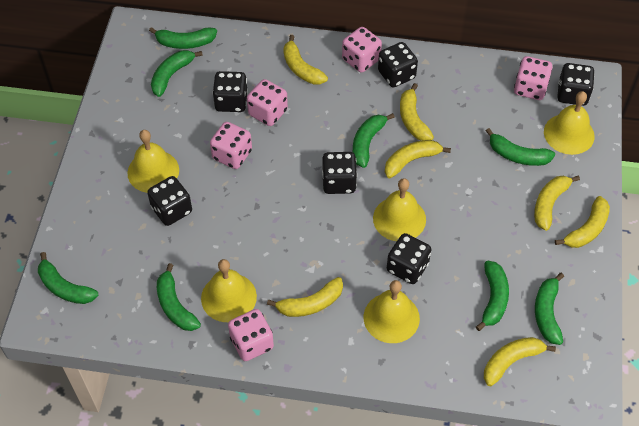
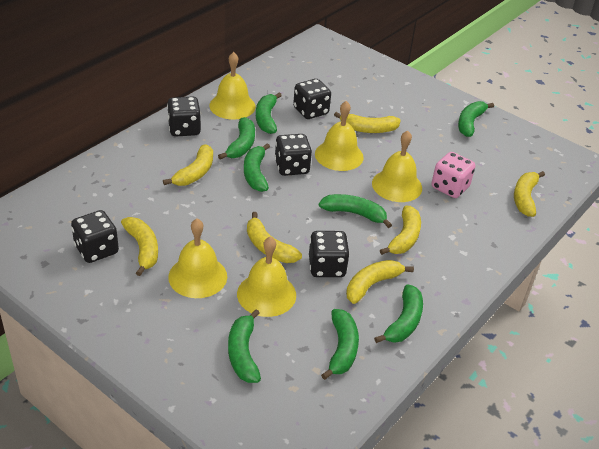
black dice: [147,176,192,226] [213,71,248,112] [322,152,357,194] [378,42,418,87] [387,233,431,284] [557,63,595,106] = 6 -> [71,210,119,263] [167,96,201,137] [275,134,312,176] [293,79,331,119] [309,231,350,277] = 5
pink dice: [210,122,252,169] [228,309,274,361] [247,79,288,126] [342,27,382,73] [514,56,553,100] = 5 -> [431,152,475,198] = 1

